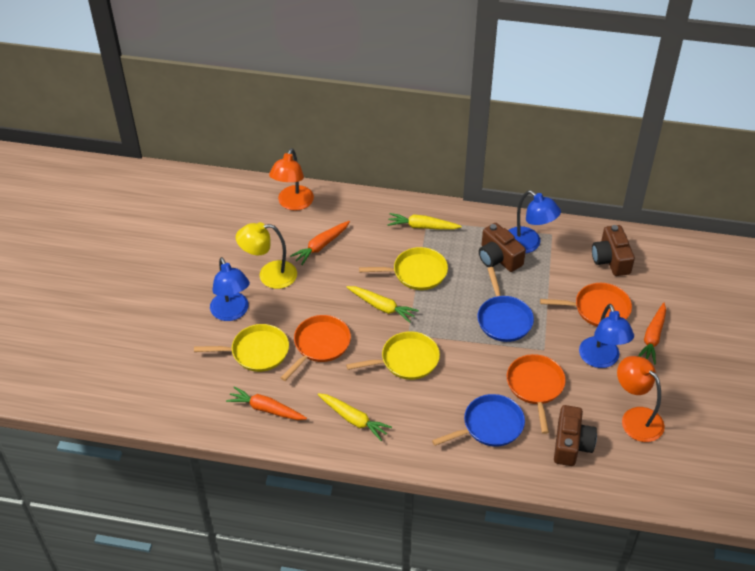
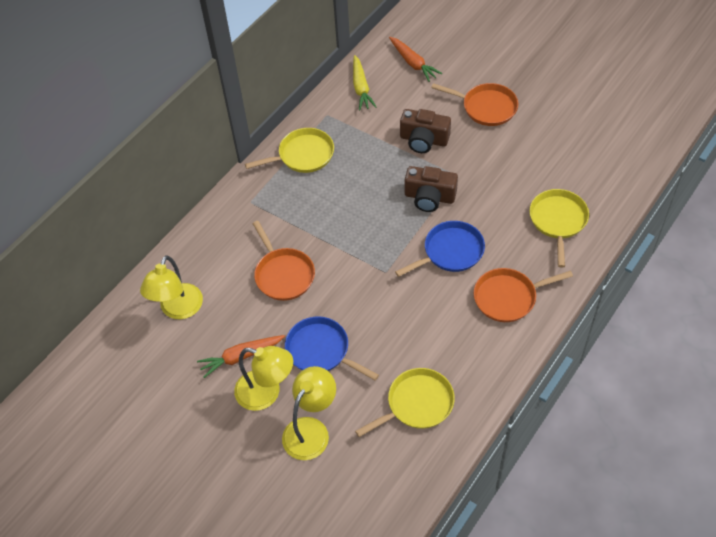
blue lamp: [210,257,250,321] [508,190,561,253] [579,304,634,368] = 3 -> none = 0
brown camera: [479,223,526,272] [554,405,597,466] [592,225,635,276] = 3 -> [400,109,451,153] [405,166,458,212] = 2
orange carrot: [226,386,307,420] [290,221,350,265] [638,303,666,364] = 3 -> [197,335,285,378] [389,37,442,82] = 2
orange lamp: [269,148,314,211] [617,356,665,442] = 2 -> none = 0
yellow carrot: [317,393,392,441] [346,286,419,323] [387,213,462,230] = 3 -> [353,55,376,110] = 1
yellow lamp: [236,222,297,289] = 1 -> [140,255,203,319] [234,346,293,411] [282,366,336,460] = 3

